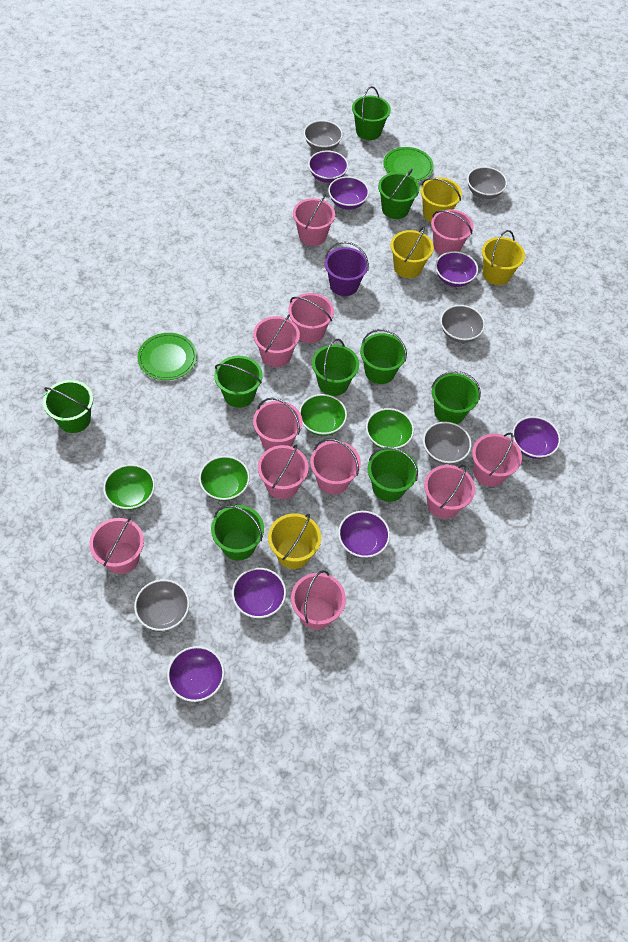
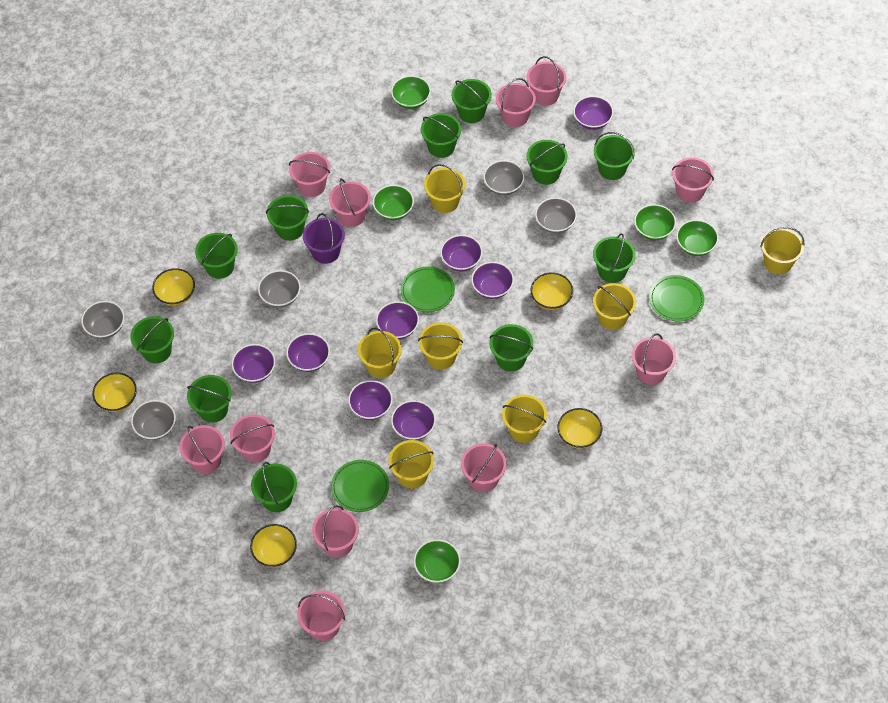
green bowl: [103,464,155,510] [199,456,250,501] [299,394,347,436] [366,408,414,449] = 4 -> [373,185,414,220] [391,76,431,109] [414,539,461,583] [634,204,676,240] [676,220,719,256] = 5
green bucket: [43,380,93,433] [211,505,264,560] [214,356,263,408] [312,339,359,396] [352,86,391,140] [360,329,407,384] [368,447,418,502] [378,169,420,219] [431,371,481,424] = 9 -> [130,316,174,363] [187,375,232,423] [195,233,238,279] [251,462,297,512] [266,195,309,241] [421,113,461,158] [452,79,492,123] [490,324,533,372] [526,140,568,185] [593,233,636,283] [594,132,635,180] = 11
green plate: [137,333,197,380] [383,147,434,182] = 2 -> [331,460,389,512] [400,267,455,312] [649,275,704,321] = 3
purple bowl: [167,646,225,702] [232,568,286,618] [308,150,348,183] [328,176,369,210] [338,511,390,558] [435,251,478,287] [512,416,561,459] = 7 -> [232,344,275,383] [286,333,330,372] [348,380,393,420] [376,301,419,339] [391,400,436,440] [440,235,483,271] [471,262,514,299] [573,96,614,130] = 8
yellow bowl: none = 0 -> [93,372,137,412] [152,268,195,306] [250,524,297,567] [530,272,573,310] [557,408,602,449] = 5
yellow bucket: [268,513,321,569] [390,226,434,278] [421,177,462,222] [482,230,525,285] = 4 -> [358,328,402,378] [389,440,434,489] [418,322,463,370] [424,164,465,213] [502,395,547,443] [593,283,636,330] [760,227,804,274] = 7

